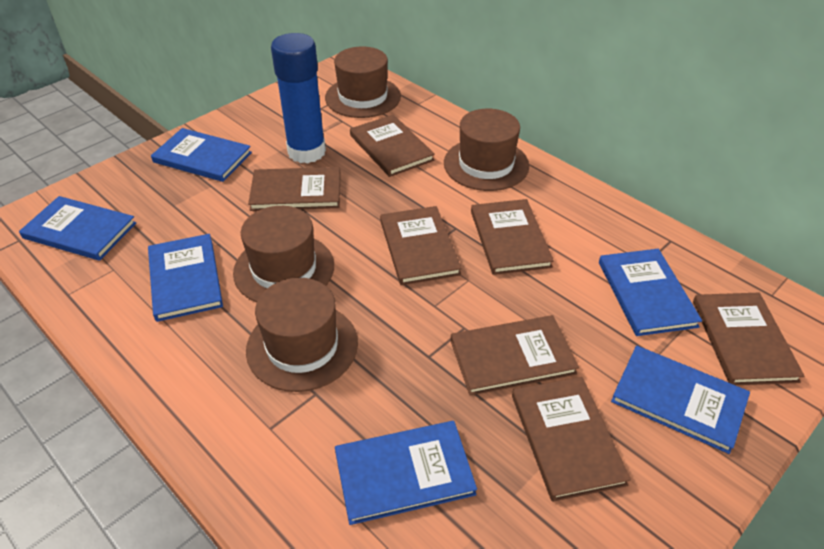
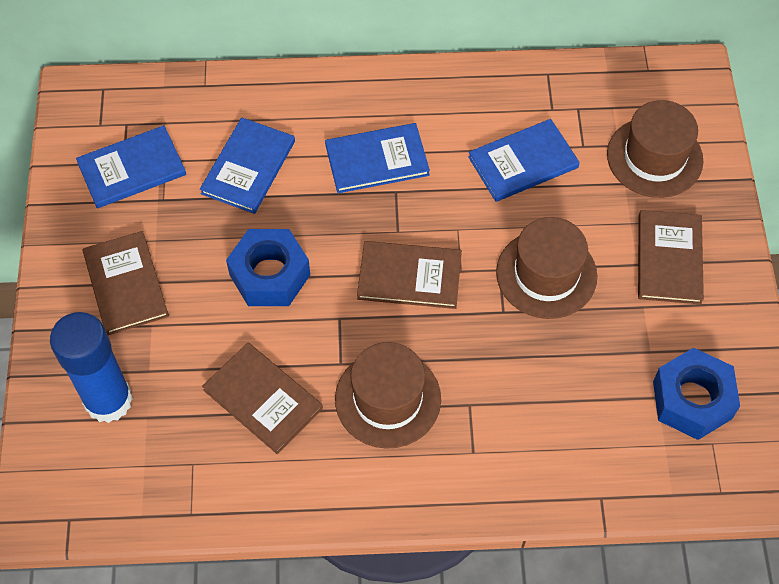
blue book: [19,196,136,261] [148,234,223,322] [151,128,252,182] [335,421,477,525] [599,249,702,336] [611,346,750,454] = 6 -> [76,125,186,208] [200,117,295,214] [325,123,430,193] [468,119,580,202] = 4
blue nut: none = 0 -> [226,229,310,306] [653,348,740,440] = 2
brown book: [248,167,341,211] [350,114,435,177] [380,206,462,285] [450,315,579,396] [471,199,554,275] [512,377,631,502] [693,293,805,385] = 7 -> [83,231,169,335] [202,343,323,454] [357,241,462,309] [638,210,704,305] = 4
brown hat: [233,206,334,303] [246,278,358,392] [325,46,401,118] [444,109,529,191] = 4 -> [335,342,441,449] [496,217,597,319] [607,100,703,198] = 3

